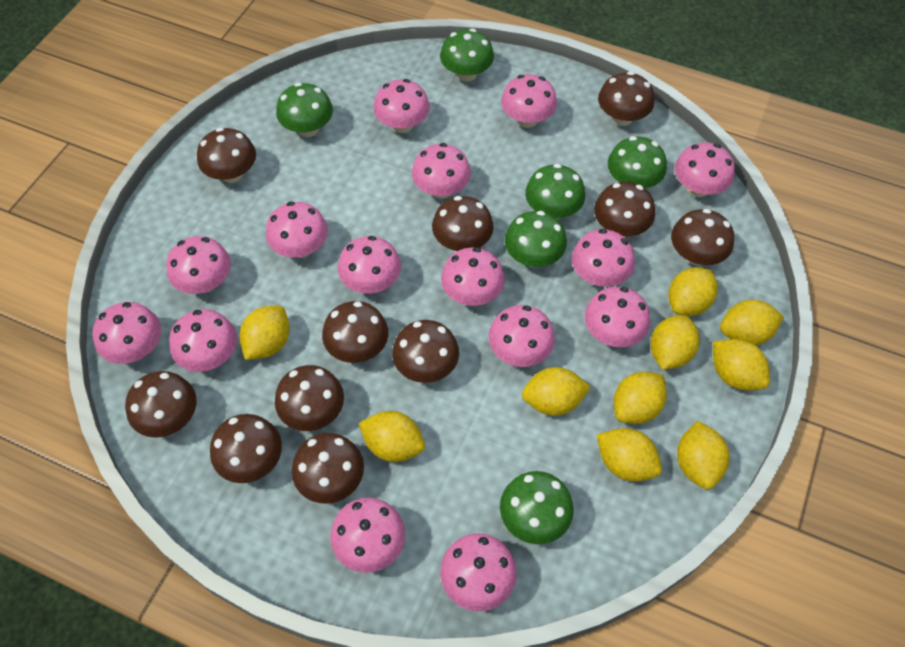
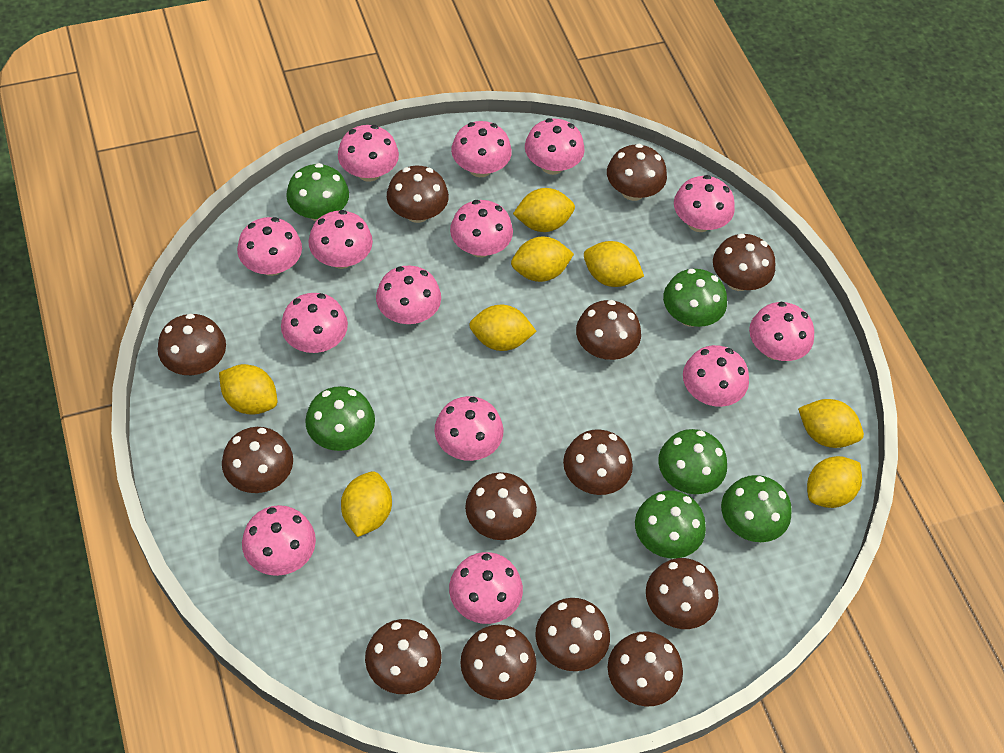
brown mushroom: [125,371,197,438] [197,128,256,183] [210,414,282,483] [275,365,344,431] [292,433,364,504] [322,301,388,363] [392,320,459,383] [432,196,494,251] [594,182,655,237] [598,71,654,126] [671,209,734,265] = 11 -> [158,313,226,375] [222,427,293,493] [365,619,441,694] [387,166,449,223] [460,625,537,700] [465,472,537,540] [535,598,610,671] [563,429,633,495] [576,300,641,360] [607,144,667,201] [608,631,683,707] [646,558,719,629] [713,234,775,291] = 13
pink mushroom: [93,302,161,364] [166,236,231,294] [169,309,237,372] [266,201,328,258] [330,498,405,573] [338,236,401,294] [373,79,430,133] [412,143,471,199] [440,533,517,611] [441,247,505,306] [488,305,555,367] [501,74,557,128] [572,229,635,287] [585,286,650,347] [675,142,735,197] = 15 -> [237,217,302,276] [242,505,316,576] [281,293,348,353] [308,210,373,269] [338,125,399,182] [376,266,441,324] [435,396,503,461] [449,552,523,624] [450,200,513,257] [451,121,512,177] [525,118,585,175] [674,175,735,232] [683,345,749,407] [749,302,814,361] = 14
yellow lemon: [239,306,290,360] [359,411,425,462] [522,367,591,416] [597,428,662,482] [613,372,667,424] [650,315,700,370] [668,267,718,316] [677,421,730,489] [713,339,770,391] [720,300,784,346] = 10 -> [219,364,277,415] [341,471,392,537] [469,305,537,351] [511,236,574,282] [513,188,575,232] [584,241,644,287] [798,399,864,448] [807,456,862,508] = 8

